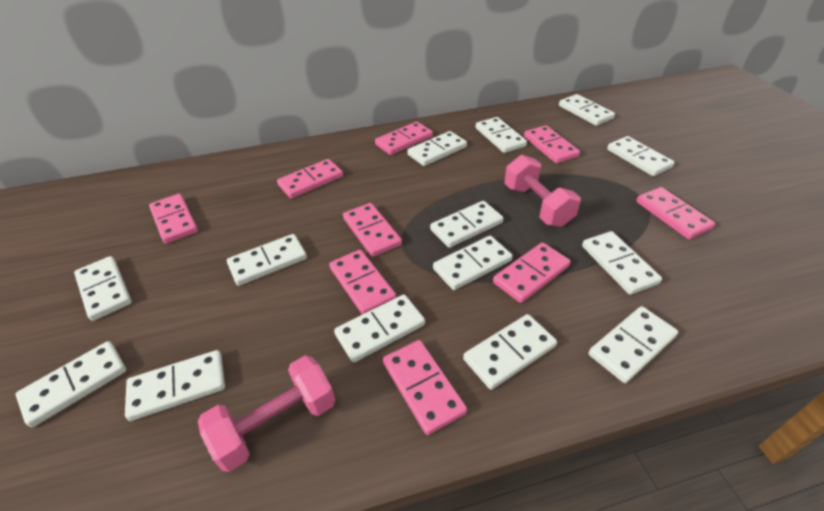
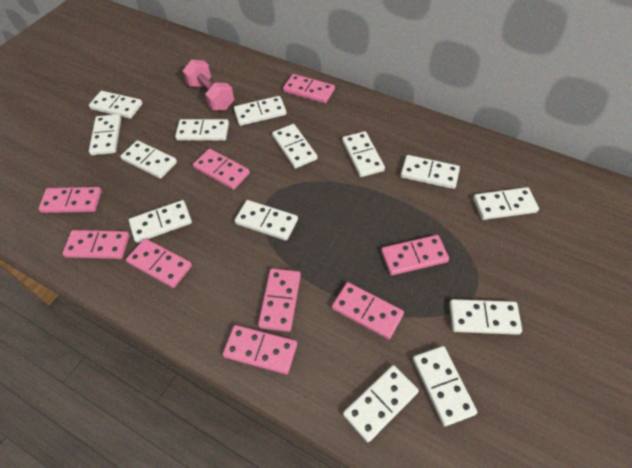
pink dumbbell: [198,355,335,472] [504,155,581,227] = 2 -> [183,60,234,110] = 1

